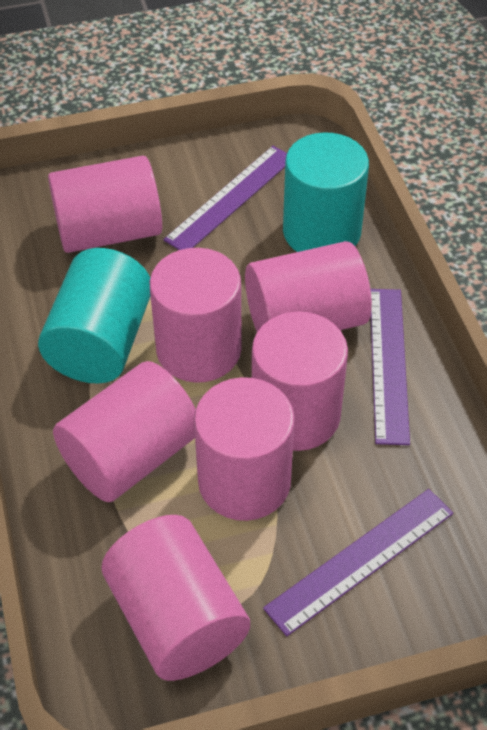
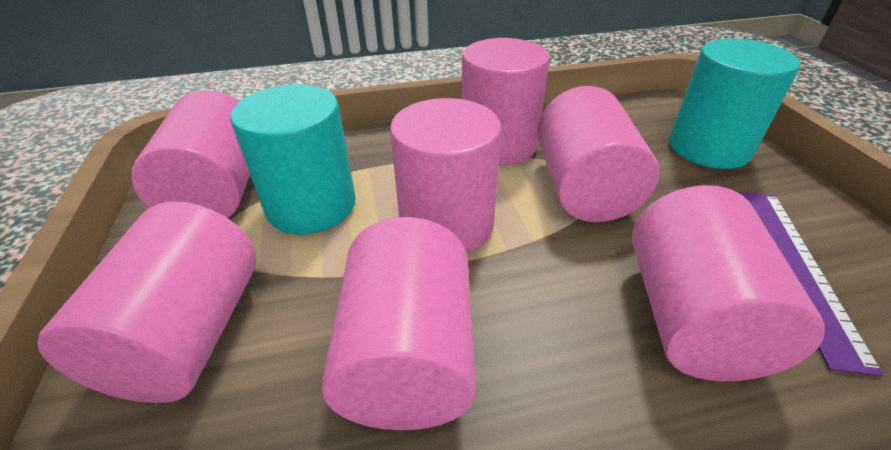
purple ruler: [163,146,287,250] [263,489,453,636] [370,289,410,445] = 3 -> [739,192,883,376] = 1

